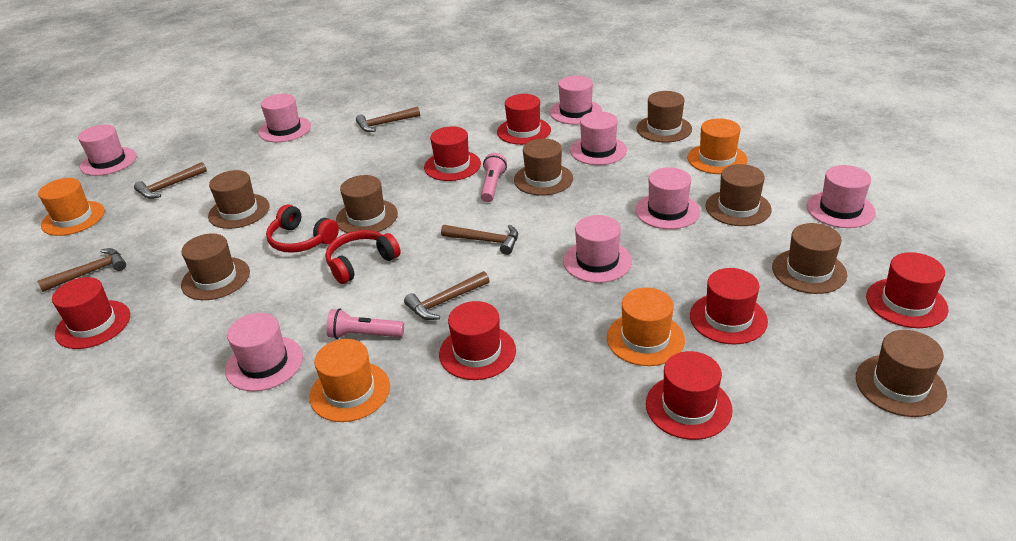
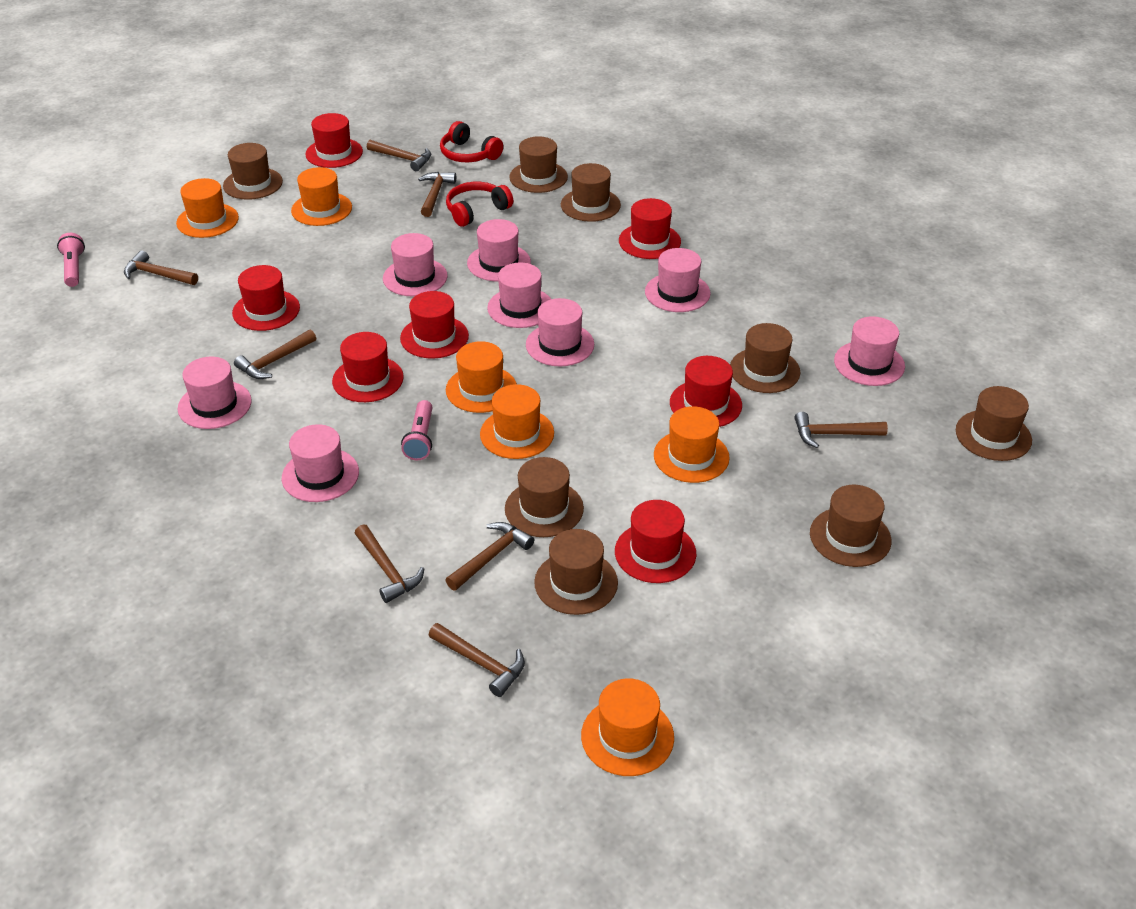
brown hammer: [37,248,126,292] [134,162,207,199] [356,107,420,132] [404,271,490,320] [441,225,518,255] = 5 -> [124,250,198,285] [234,329,316,379] [355,524,424,603] [367,140,431,171] [418,172,456,217] [429,623,525,697] [445,522,534,591] [794,412,888,448] = 8
orange hat: [38,178,105,236] [309,339,390,422] [607,288,685,366] [687,118,748,174] = 4 -> [176,178,239,238] [291,167,352,226] [446,341,517,413] [480,384,554,459] [581,678,674,776] [654,406,730,483] = 6

